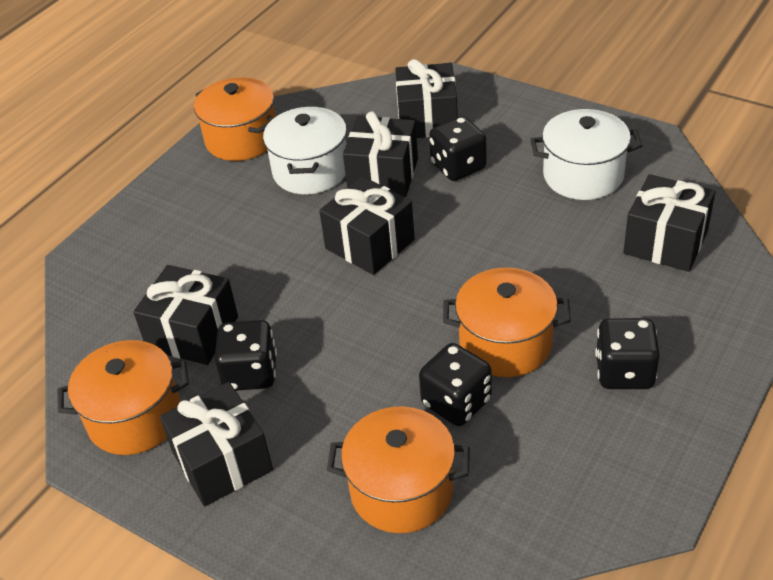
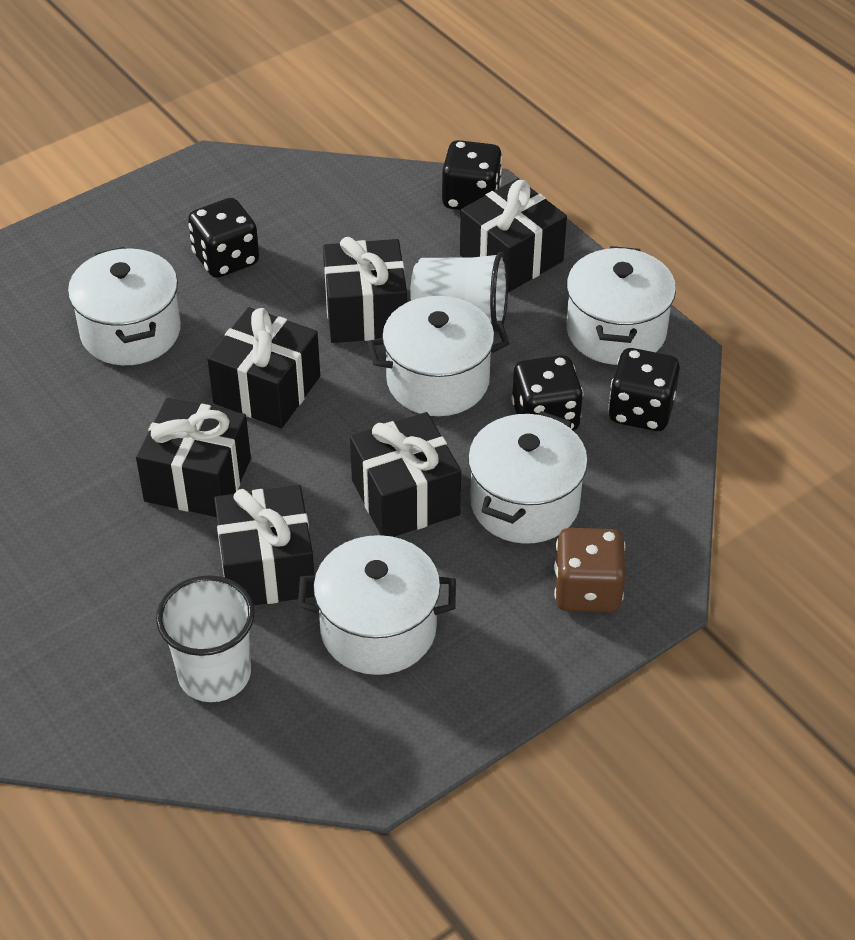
brown dice: none = 0 -> [554,528,625,613] = 1
orange pot: [58,340,189,455] [194,77,276,161] [327,406,470,533] [443,268,571,377] = 4 -> none = 0
white cup: none = 0 -> [156,575,255,702] [410,252,508,333] = 2
white pot: [263,107,347,194] [530,109,642,200] = 2 -> [68,247,181,365] [298,535,456,675] [367,296,509,416] [468,411,588,544] [566,246,676,365] = 5

